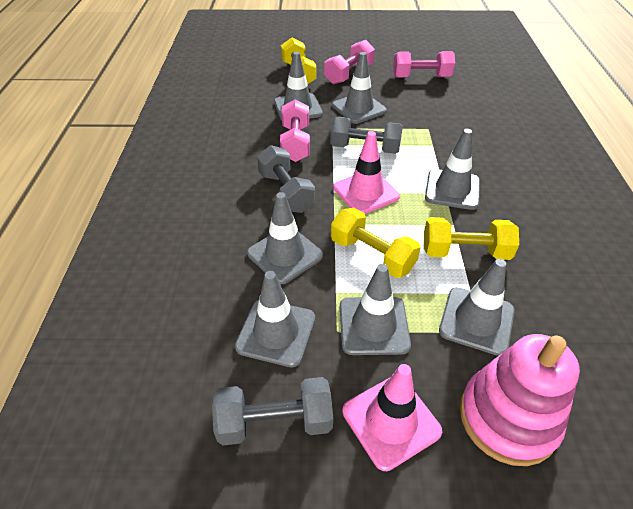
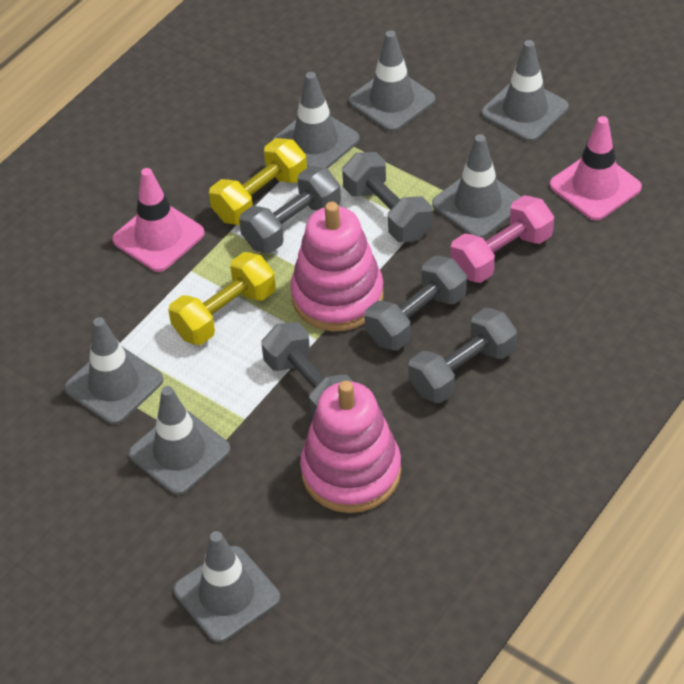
grey dumbbell: [212,377,333,446] [257,145,315,213] [330,117,403,154] = 3 -> [239,166,341,253] [262,322,353,416] [342,152,432,242] [364,256,467,350] [408,308,517,403] = 5
pink dumbbell: [280,99,310,162] [324,40,375,84] [393,51,455,78] = 3 -> [451,195,554,283] = 1
pink stacking toy: [460,334,580,466] = 1 -> [290,202,384,332] [300,381,401,513] = 2
yellow dumbbell: [281,37,316,84] [331,208,421,278] [424,217,519,260] = 3 -> [168,252,276,345] [209,138,307,225] = 2

